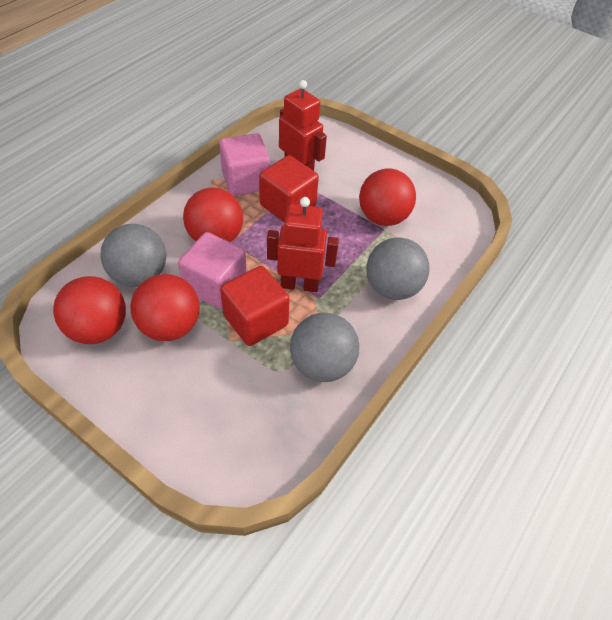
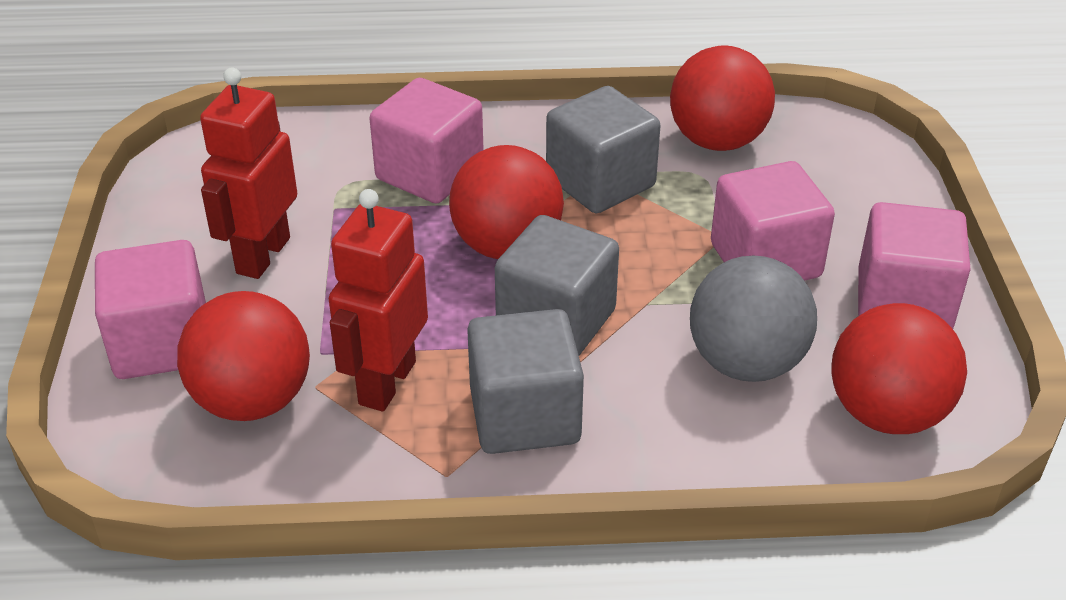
grey ball: [100,224,166,287] [290,313,359,382] [366,237,429,300] = 3 -> [690,256,817,382] = 1
grey cube: none = 0 -> [467,309,584,454] [495,215,619,356] [546,86,660,213] = 3
pink cube: [178,232,247,309] [219,133,270,196] = 2 -> [95,240,206,379] [369,78,484,203] [711,161,835,281] [858,202,971,329] = 4
red cube: [220,266,290,346] [259,155,319,223] = 2 -> none = 0

